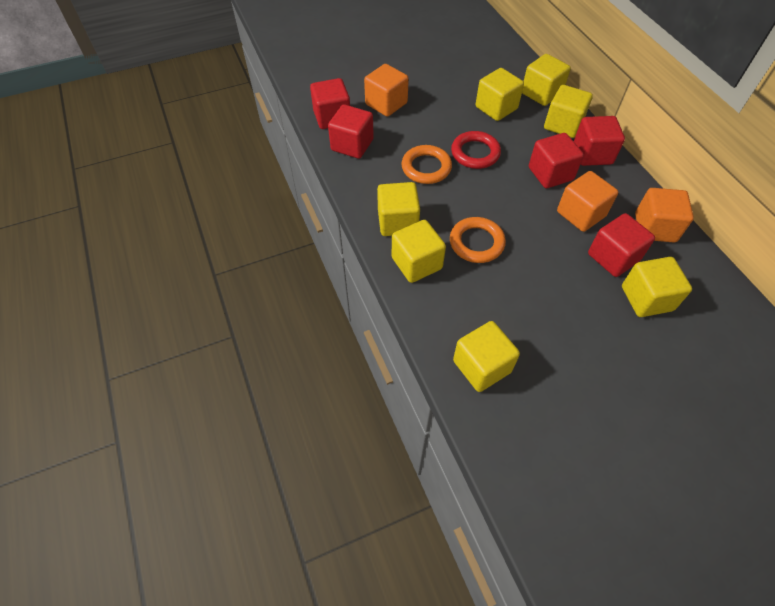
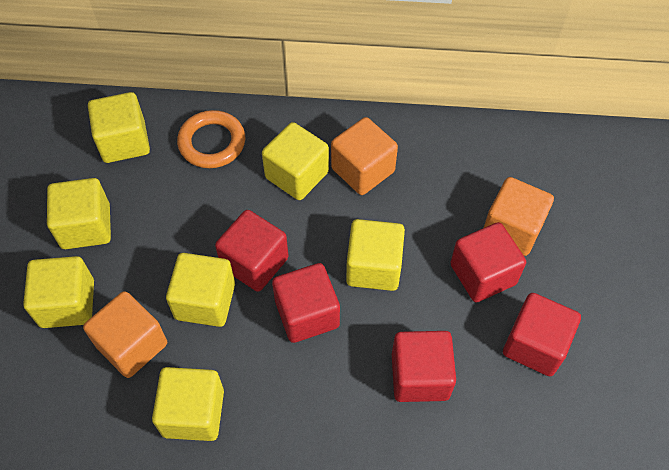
orange ring: [401,145,452,184] [450,217,506,263] = 2 -> [177,110,245,168] = 1
red ring: [451,131,501,169] = 1 -> none = 0

